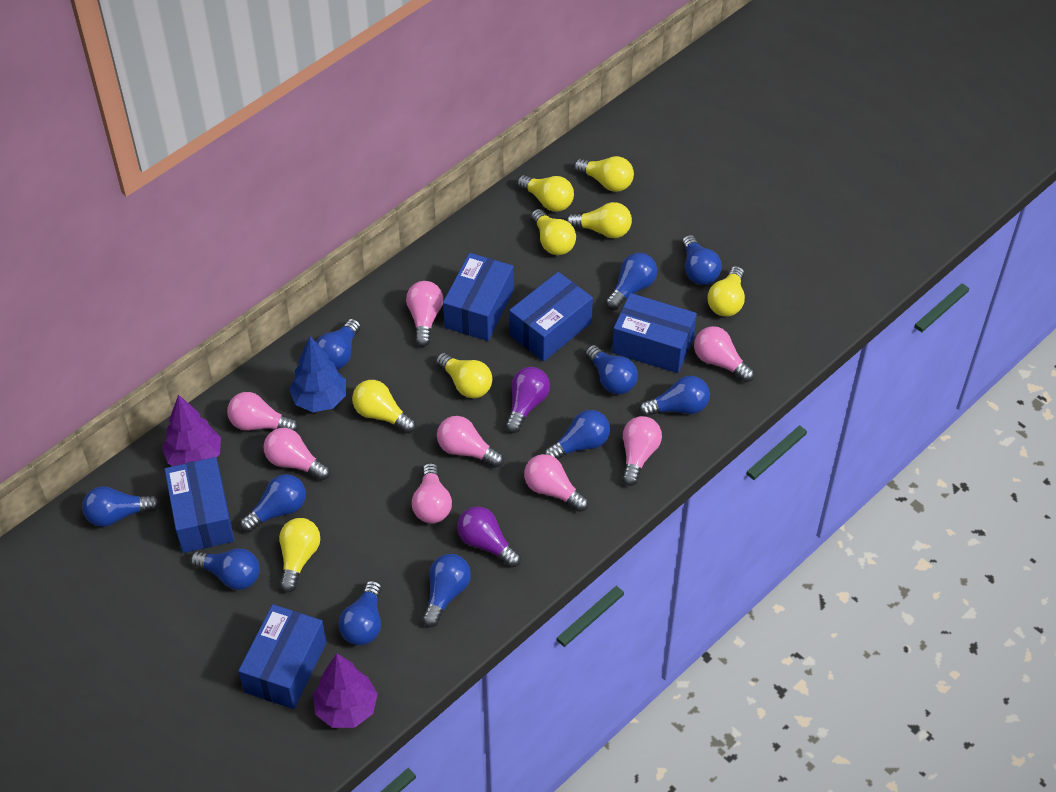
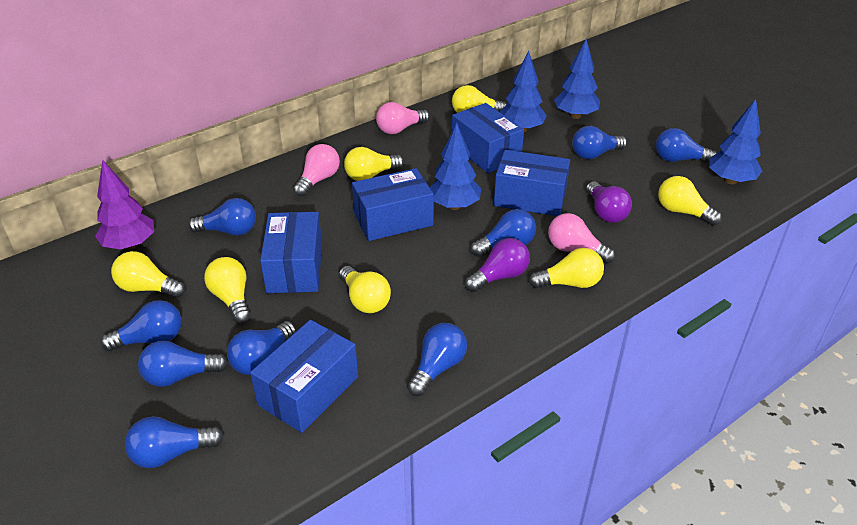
blue light bulb: [82,486,160,527] [190,548,260,590] [240,474,306,532] [316,319,361,370] [339,580,382,645] [422,554,471,627] [544,410,610,460] [585,345,638,395] [605,253,657,310] [639,376,710,417] [682,235,722,285] = 11 -> [101,300,182,351] [125,416,224,468] [138,341,228,387] [188,198,256,236] [227,321,296,375] [407,323,467,396] [470,209,536,257] [572,126,627,159] [656,128,717,163] = 9
blue tree: [289,336,346,412] = 1 -> [430,123,481,210] [500,51,547,132] [554,39,600,119] [709,99,762,184] = 4
pink light bulb: [227,392,299,432] [264,428,330,481] [406,281,443,347] [412,463,452,523] [437,416,504,468] [524,454,589,512] [622,416,662,486] [694,326,755,382] = 8 -> [293,144,340,197] [376,102,430,134] [548,213,615,264] = 3
purple tree: [162,395,221,466] [313,654,378,728] = 2 -> [95,160,154,250] = 1
yellow light bulb: [279,518,320,593] [352,380,416,433] [436,353,492,398] [517,175,574,212] [531,209,576,255] [566,202,632,238] [574,156,634,192] [707,266,745,316] = 8 -> [111,251,185,298] [204,257,250,323] [339,266,391,313] [344,147,404,181] [452,85,507,113] [529,248,604,289] [658,176,722,226] = 7

